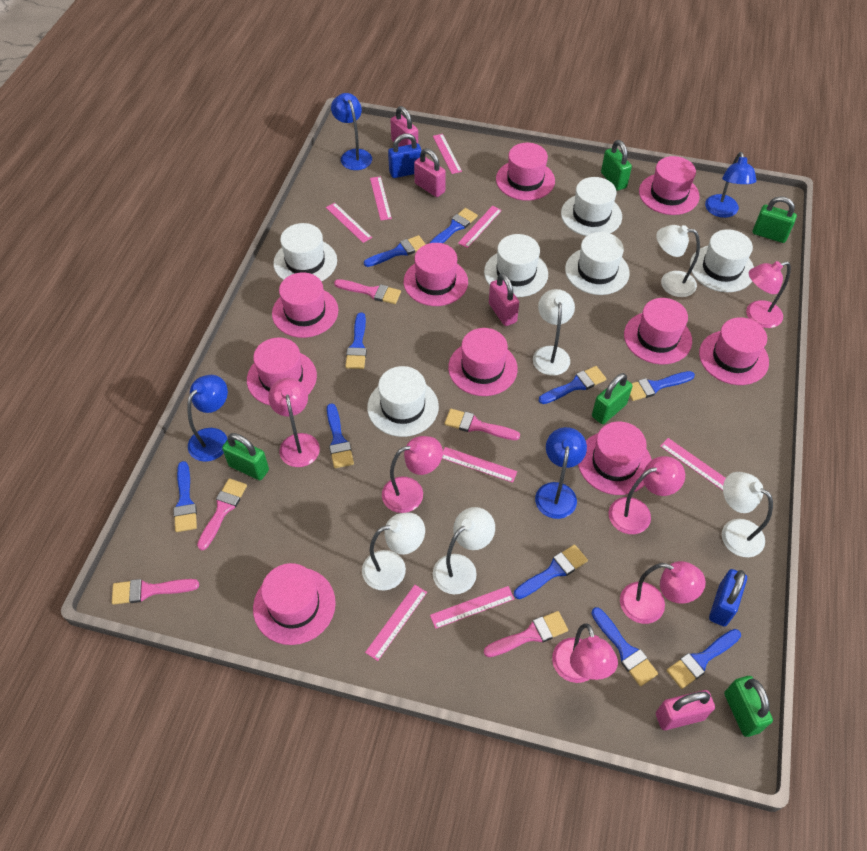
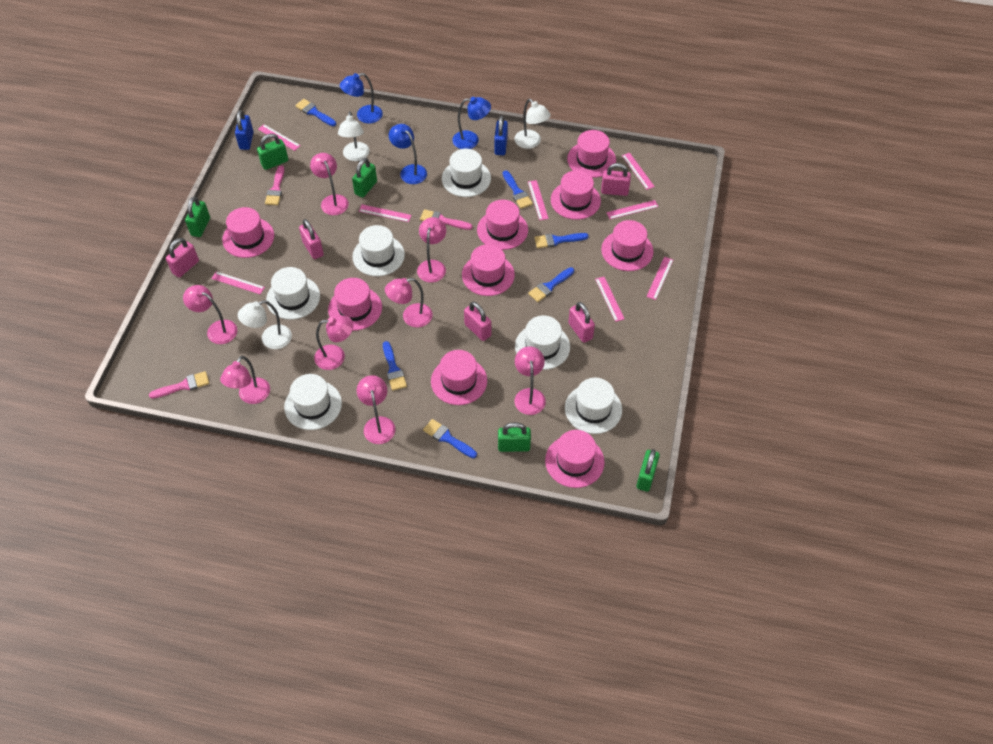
blue brush: [173,461,197,532] [327,403,354,468] [345,313,367,369] [364,235,426,267] [430,208,478,243] [514,544,588,599] [539,366,606,404] [591,607,658,686] [629,371,695,401] [667,629,741,689] = 10 -> [295,99,336,126] [383,341,407,391] [423,419,477,458] [503,170,533,209] [528,267,574,302] [534,233,589,248] = 6
blue lamp: [187,375,228,462] [331,93,372,170] [535,427,587,519] [705,152,756,218] = 4 -> [340,73,383,123] [389,124,427,184] [452,97,491,149] = 3
pink brush: [112,579,199,605] [197,478,247,550] [334,279,401,304] [445,409,520,440] [484,611,568,657] = 5 -> [149,371,209,399] [265,166,284,205] [420,209,473,230] = 3
pink hat: [247,337,317,405] [253,563,336,645] [272,272,338,338] [404,243,468,306] [448,328,518,396] [496,143,555,201] [578,422,652,495] [624,298,692,365] [639,156,700,215] [699,317,769,385] = 10 -> [222,207,274,258] [328,278,382,331] [431,350,487,405] [462,244,515,296] [477,200,528,250] [545,430,605,488] [551,170,601,220] [567,130,616,178] [601,220,654,271] = 9
pink lamp: [268,378,320,467] [382,436,443,513] [552,623,618,683] [608,456,685,534] [620,561,706,624] [746,261,791,328] = 6 -> [183,285,237,344] [220,356,270,404] [310,153,349,215] [314,315,353,370] [357,375,395,444] [385,278,433,327] [417,217,446,283] [515,346,546,415] = 8
pink padlock: [390,106,418,147] [414,148,446,197] [489,273,519,326] [656,690,715,730] = 4 -> [166,238,199,278] [299,219,324,259] [464,302,492,341] [568,302,595,343] [601,163,631,196] = 5
white lamp: [362,512,425,590] [433,507,495,594] [533,289,575,376] [657,225,700,297] [722,472,773,557] = 5 -> [238,300,292,349] [338,111,369,161] [515,99,551,149] = 3

